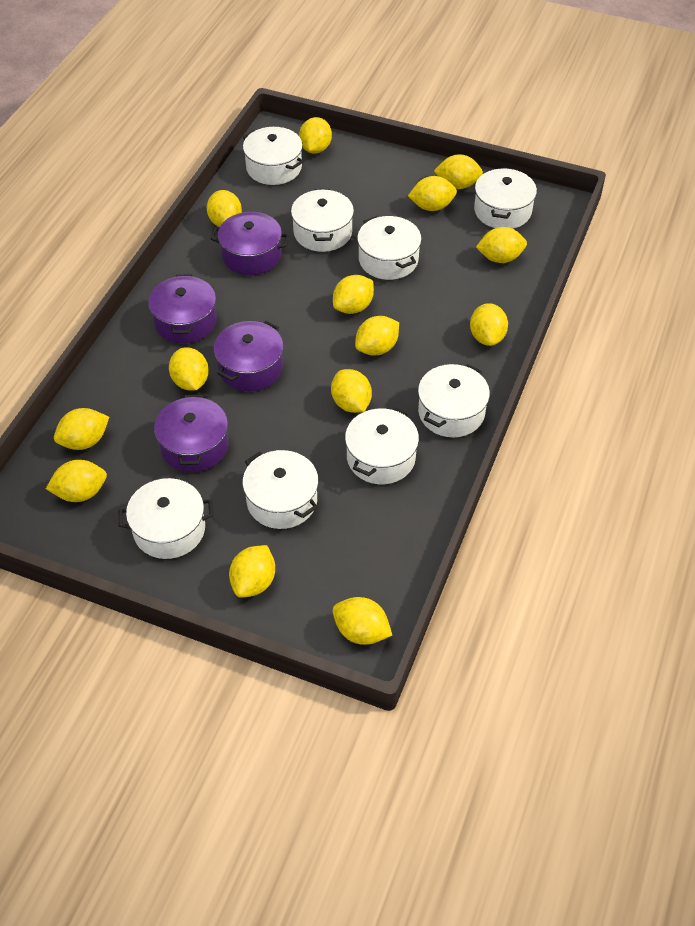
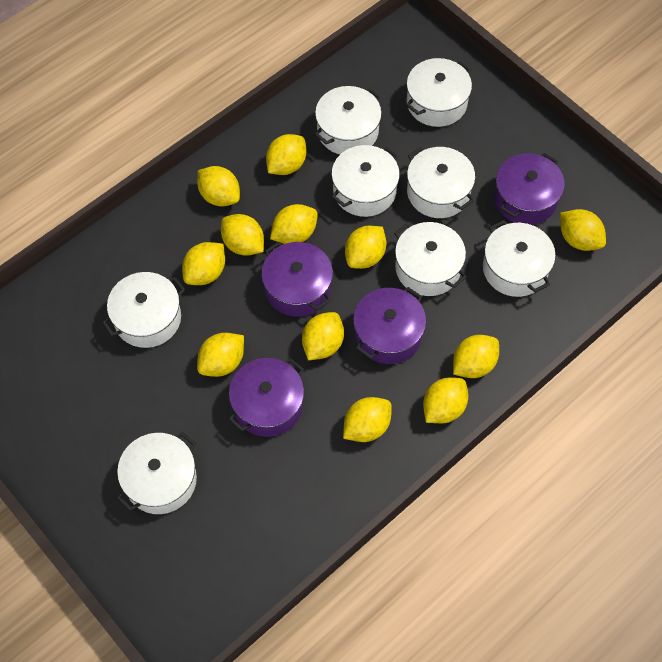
yellow lemon: [46,460,107,502] [54,408,109,450] [169,347,209,391] [207,190,242,227] [229,545,275,598] [299,117,332,153] [331,369,372,413] [333,275,374,314] [333,597,392,645] [355,316,399,355] [408,176,457,211] [434,154,483,189] [470,303,508,346] [476,227,527,263] = 14 -> [182,242,225,285] [197,166,240,207] [197,333,244,377] [221,214,264,256] [266,134,306,175] [270,204,318,244] [302,312,344,360] [343,397,392,442] [345,226,386,269] [423,377,468,423] [453,335,499,378] [560,209,606,251] = 12

